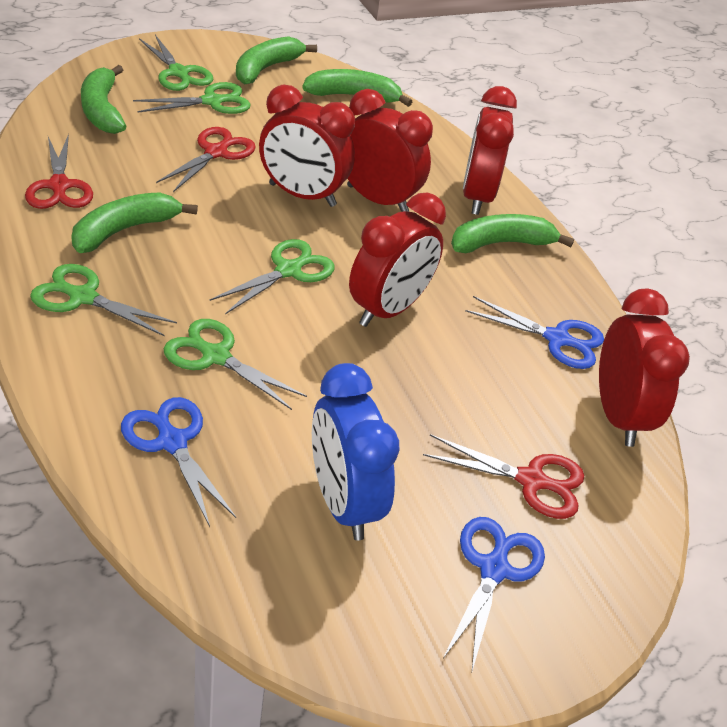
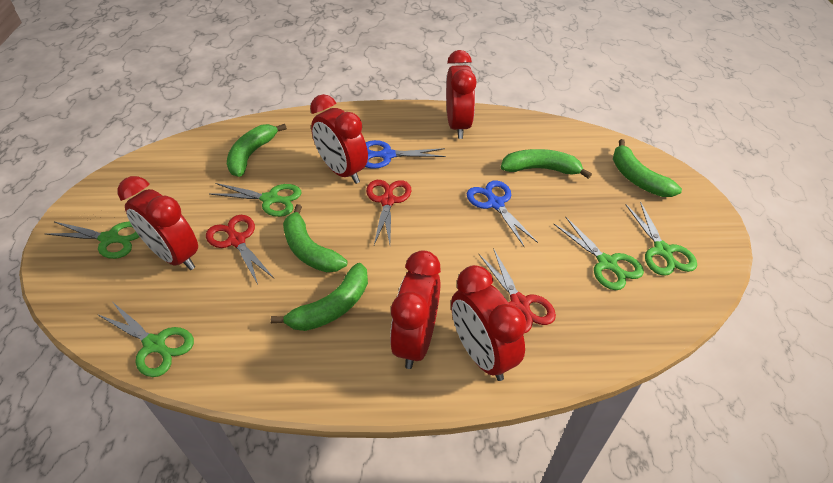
blue clock: [312,363,400,541] = 1 -> none = 0
blue scissors: [121,397,236,527] [443,517,545,674] [465,296,604,369] = 3 -> [365,140,446,169] [467,181,538,246] = 2

